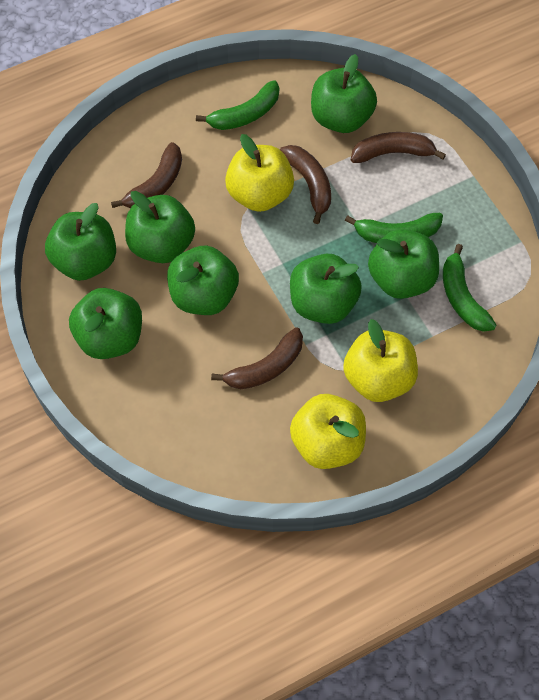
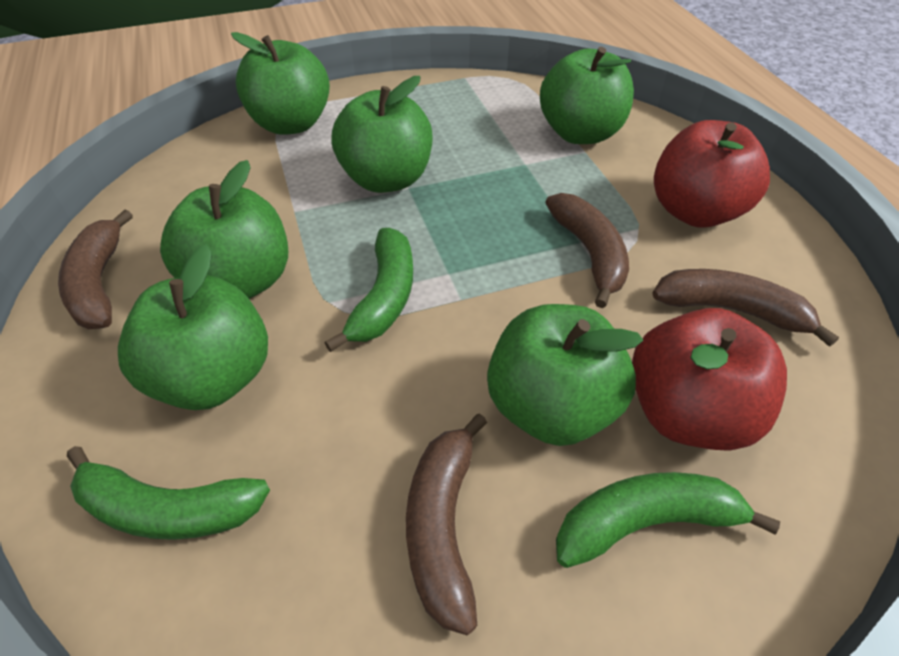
green apple: [45,203,116,281] [69,288,142,359] [125,191,195,263] [167,246,239,315] [290,254,362,324] [311,54,377,133] [368,229,439,299] = 7 -> [118,244,268,410] [160,160,288,299] [231,32,330,135] [332,76,433,193] [487,304,643,446] [540,47,634,144] = 6
red apple: none = 0 -> [632,308,787,451] [654,120,770,228] = 2
yellow apple: [225,134,294,212] [290,394,366,469] [343,319,418,402] = 3 -> none = 0

